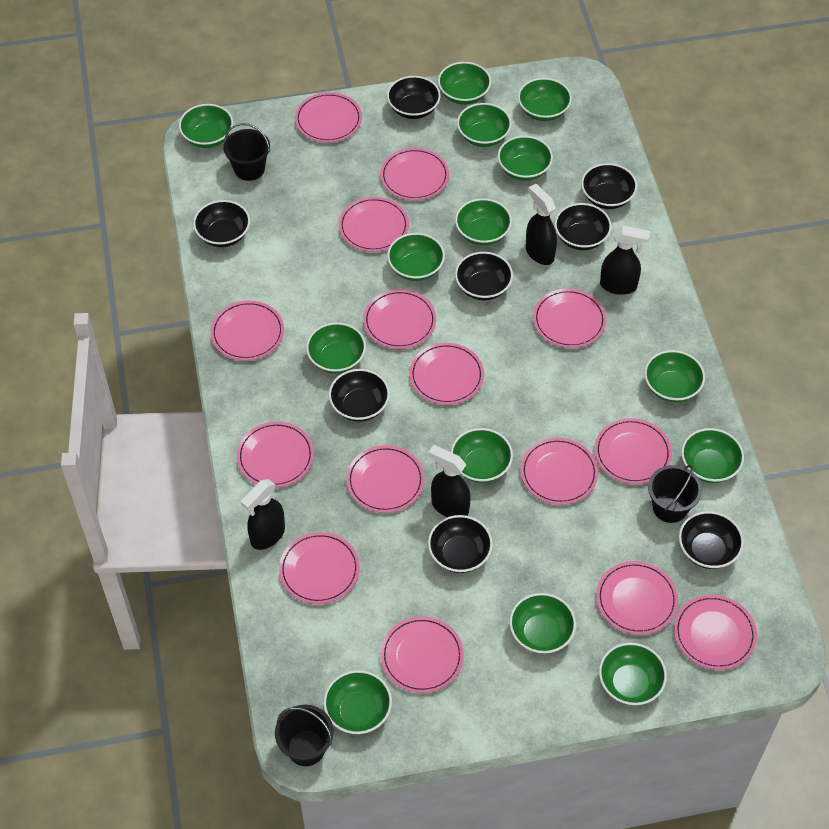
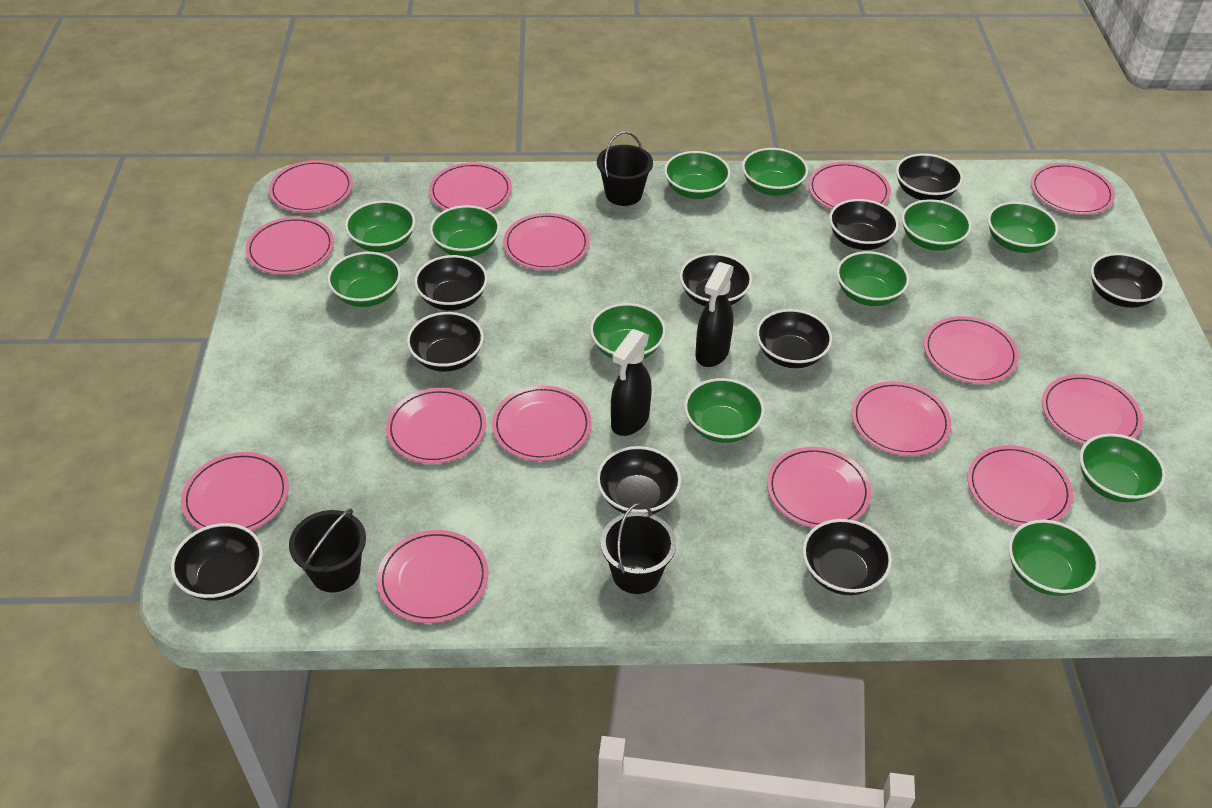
black bowl: [193,200,250,247] [329,369,390,422] [387,76,441,119] [428,515,493,573] [455,252,513,300] [554,203,612,250] [581,163,637,209] [679,511,744,569] = 8 -> [171,523,263,601] [407,312,484,372] [414,255,488,311] [597,446,681,514] [680,253,752,306] [756,309,832,368] [802,519,892,595] [829,199,899,250] [896,153,963,200] [1091,253,1165,308] = 10
black spray bottle: [240,479,285,550] [428,445,471,517] [526,184,557,265] [600,226,650,295] = 4 -> [611,329,652,436] [696,262,734,367] = 2
green bowl: [179,104,233,148] [306,322,366,374] [323,670,392,734] [387,233,445,281] [438,62,491,105] [451,428,513,483] [455,198,512,246] [457,103,511,147] [498,136,553,181] [509,593,576,654] [518,78,572,121] [599,643,667,705] [644,350,705,402] [681,428,744,483] = 14 -> [327,252,401,307] [345,201,415,252] [430,205,500,257] [590,303,666,359] [664,151,731,199] [684,378,764,443] [742,148,808,195] [836,251,909,306] [902,199,972,251] [988,202,1058,253] [1008,520,1099,596] [1080,434,1166,502] = 12

